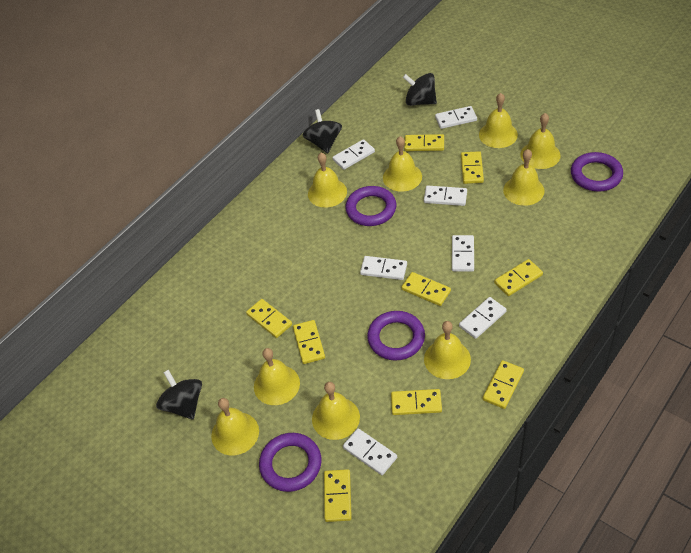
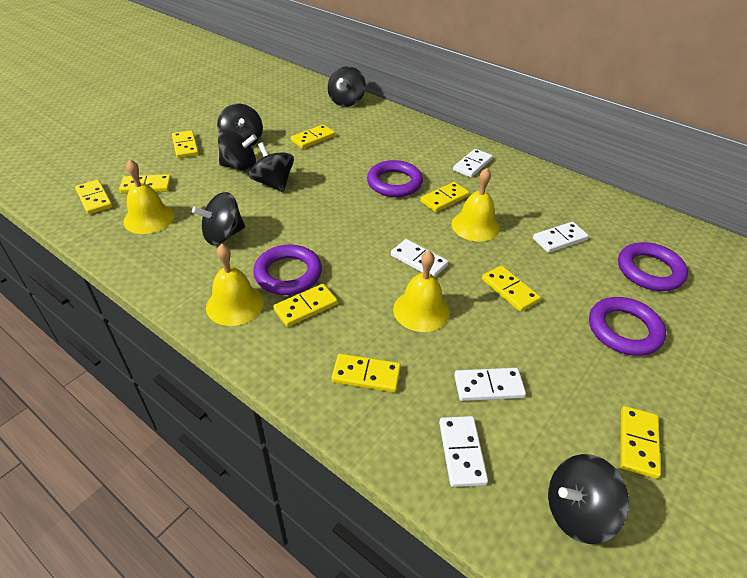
black spinning top: [156,370,202,420] [303,109,342,153] [403,73,437,106] = 3 -> [192,192,245,245] [217,104,263,146] [218,130,257,172] [249,142,294,192] [327,66,366,107] [548,454,629,544] = 6
white domino: [332,139,375,170] [343,428,397,475] [360,256,407,280] [424,186,467,206] [435,106,477,129] [452,235,474,272] [459,297,507,339] = 7 -> [391,239,448,277] [439,416,488,487] [453,149,493,177] [454,368,526,401] [533,222,589,253] = 5
yellow bell: [211,398,259,455] [254,348,300,405] [308,153,347,208] [312,382,360,440] [383,136,422,192] [424,321,471,379] [479,93,518,148] [503,149,545,206] [520,113,561,169] = 9 -> [124,159,174,234] [206,244,264,326] [393,251,450,332] [451,168,500,242] = 4

